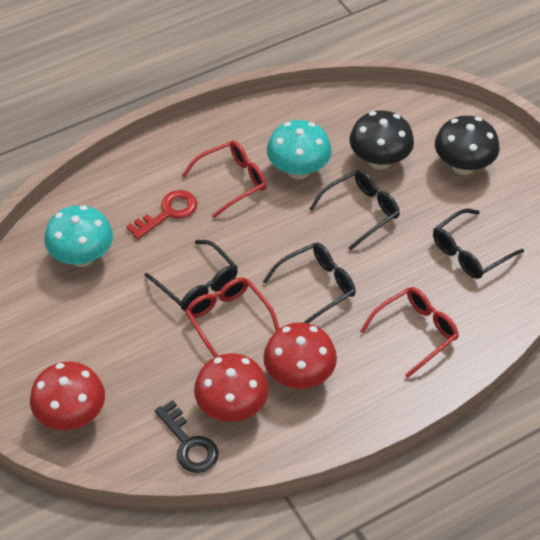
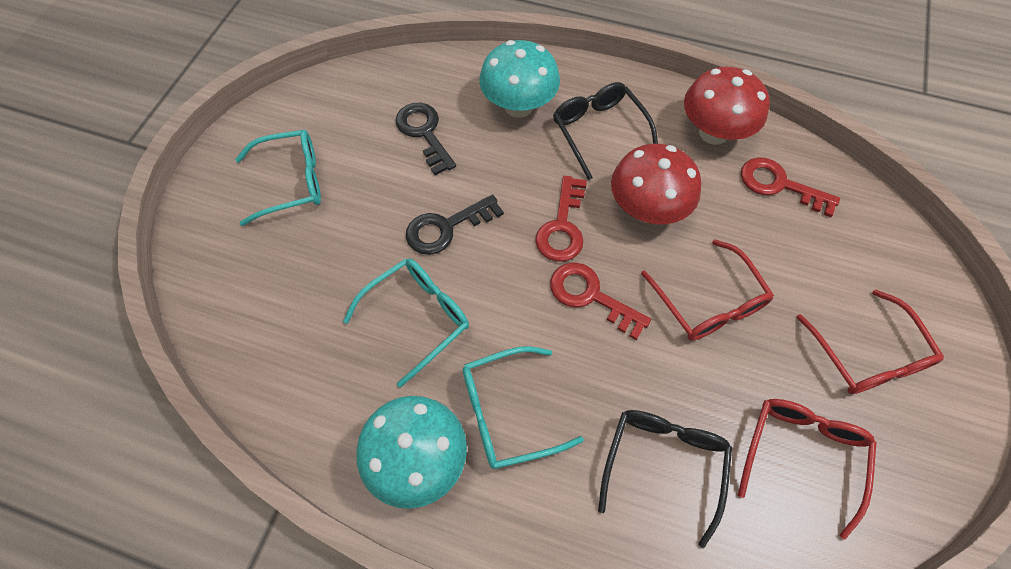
black glasses: [144,240,238,311] [263,243,356,323] [310,170,400,251] [433,208,524,279] = 4 -> [553,82,658,180] [598,410,732,548] = 2
black key: [155,400,219,473] = 1 -> [395,103,456,175] [406,194,504,255] = 2
black mushroom: [349,111,414,170] [435,116,500,175] = 2 -> none = 0
red key: [126,190,197,239] = 1 -> [535,176,587,262] [550,262,651,340] [741,157,840,217] = 3
red mushroom: [30,362,105,430] [194,353,269,422] [263,322,337,389] = 3 -> [611,144,701,224] [684,67,770,145] = 2
turquoise glasses: none = 0 -> [235,130,321,226] [343,258,469,388] [463,346,584,469] = 3

